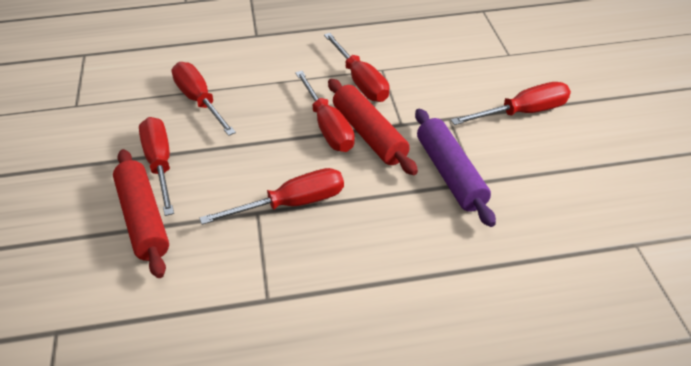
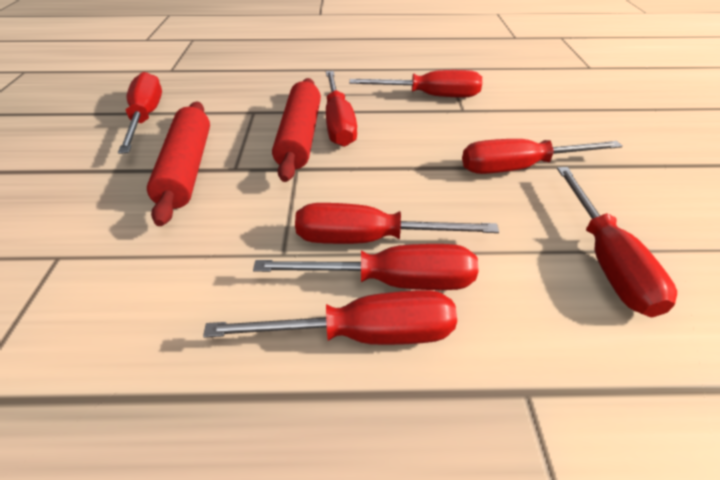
purple rolling pin: [415,109,496,227] = 1 -> none = 0
red screwdriver: [139,117,174,216] [171,62,236,136] [199,168,344,225] [295,71,355,152] [324,33,389,102] [451,82,571,125] = 6 -> [118,72,162,154] [203,290,457,345] [253,244,478,290] [295,203,499,244] [326,71,357,147] [349,70,482,98] [462,139,623,174] [557,167,677,317] = 8

